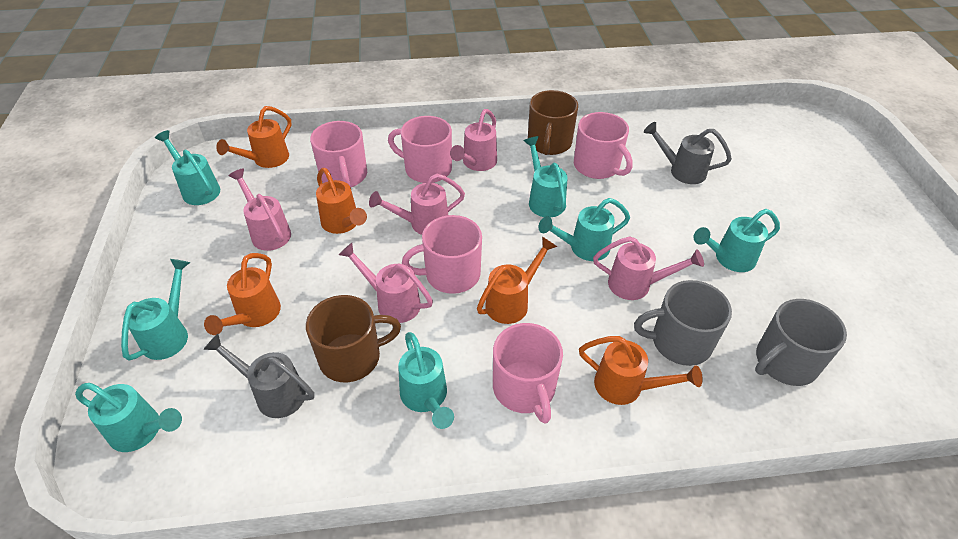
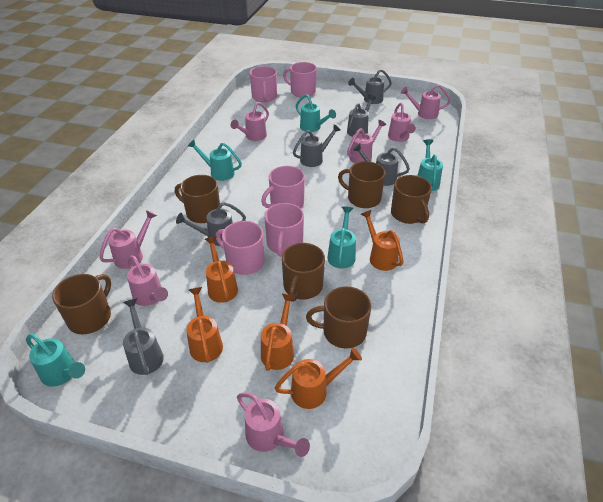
brown mug: [306,295,401,382] [528,90,578,155] = 2 -> [52,274,111,334] [175,175,220,223] [282,243,325,302] [306,286,371,349] [338,161,385,208] [391,175,432,224] = 6
grey mug: [634,280,732,366] [755,299,847,386] = 2 -> none = 0
grey watering can: [203,334,314,418] [644,122,732,184] = 2 -> [123,298,164,375] [176,202,246,246] [293,124,341,167] [347,94,376,137] [348,69,392,104] [353,143,410,186] = 6
pink watering can: [229,169,291,251] [339,243,433,323] [369,174,465,235] [450,109,497,171] [593,236,704,300] = 5 -> [99,210,157,269] [127,255,168,306] [231,102,269,141] [237,392,310,457] [347,120,386,163] [388,102,416,142] [401,84,451,119] = 7
turquoise watering can: [75,383,182,452] [121,259,190,361] [155,130,220,205] [398,332,454,429] [524,136,567,218] [539,198,630,261] [694,209,780,272] = 7 -> [26,333,85,387] [188,140,242,181] [296,94,336,132] [327,206,356,269] [417,139,443,191] = 5

